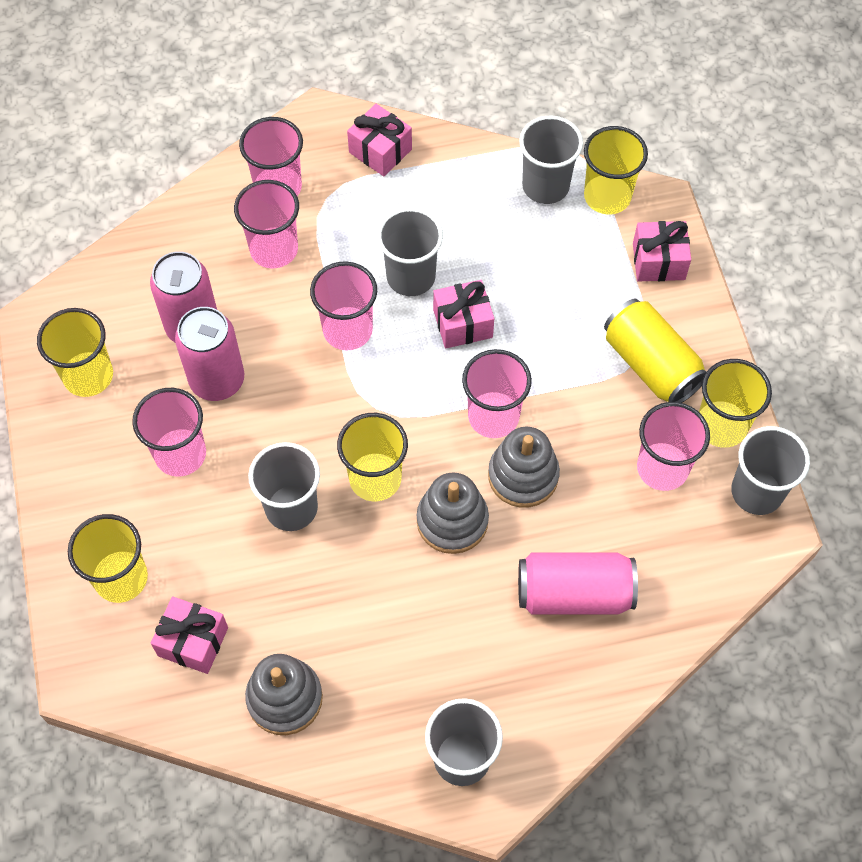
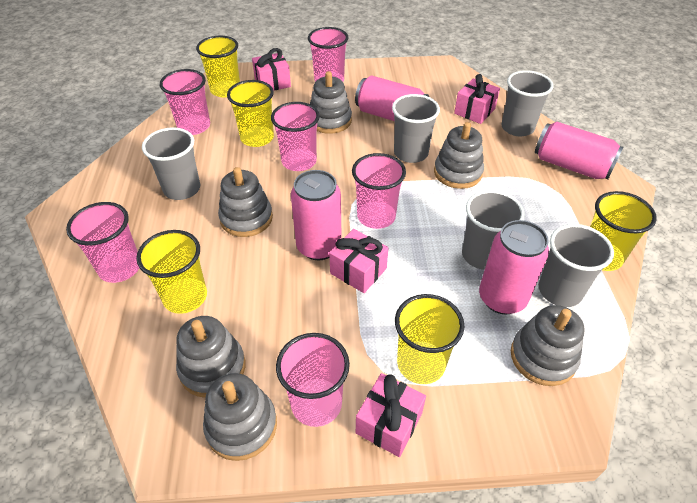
grey stacking toy: [245,654,323,735] [417,472,489,554] [488,427,560,508] = 3 -> [176,316,245,398] [203,373,277,461] [218,167,273,237] [310,71,352,134] [434,122,484,189] [511,305,585,386] = 6
pink can: [150,251,217,343] [175,307,244,401] [518,553,638,615] = 3 -> [291,170,342,260] [355,76,429,121] [479,220,549,314] [535,121,623,180] = 4
yellow can: [604,299,706,403] = 1 -> none = 0

